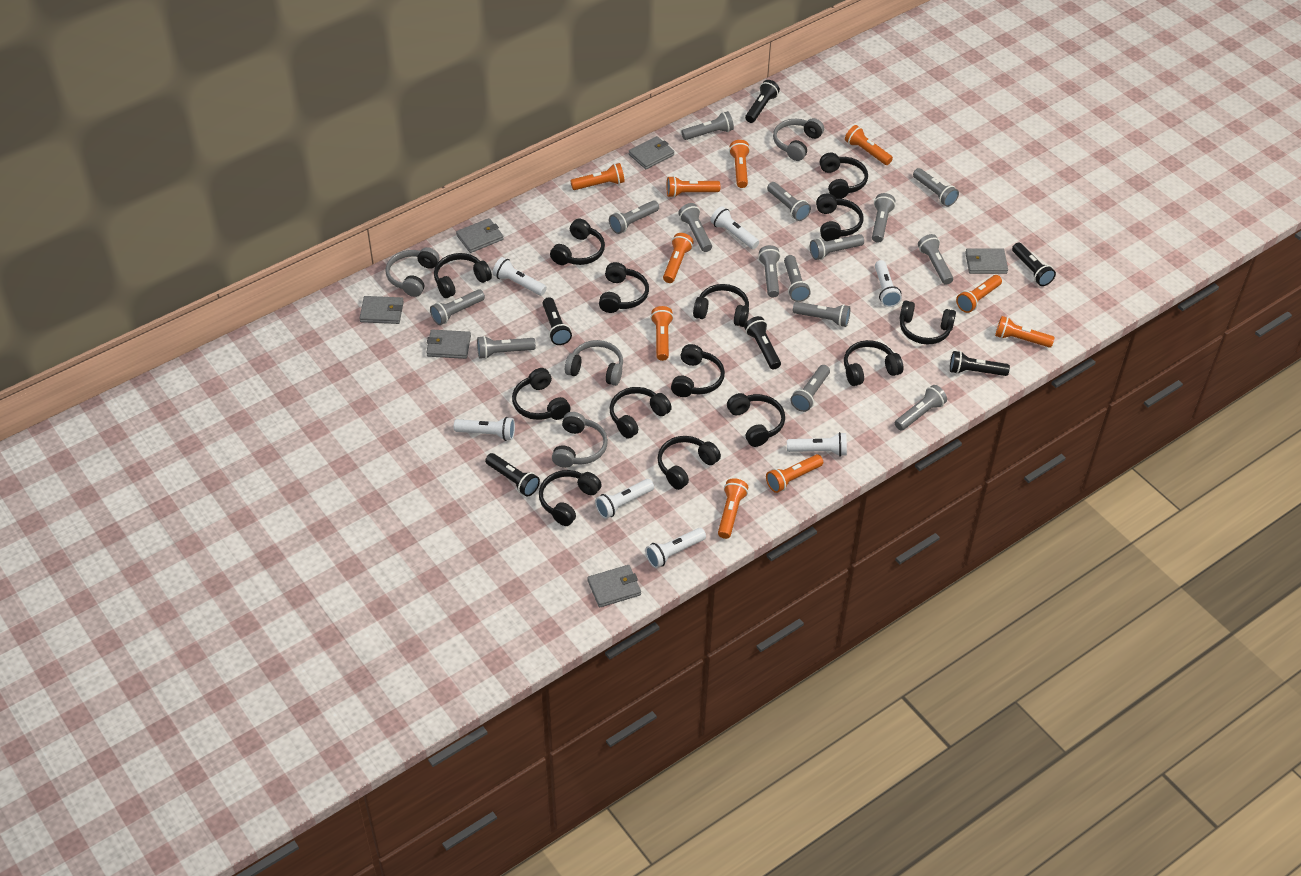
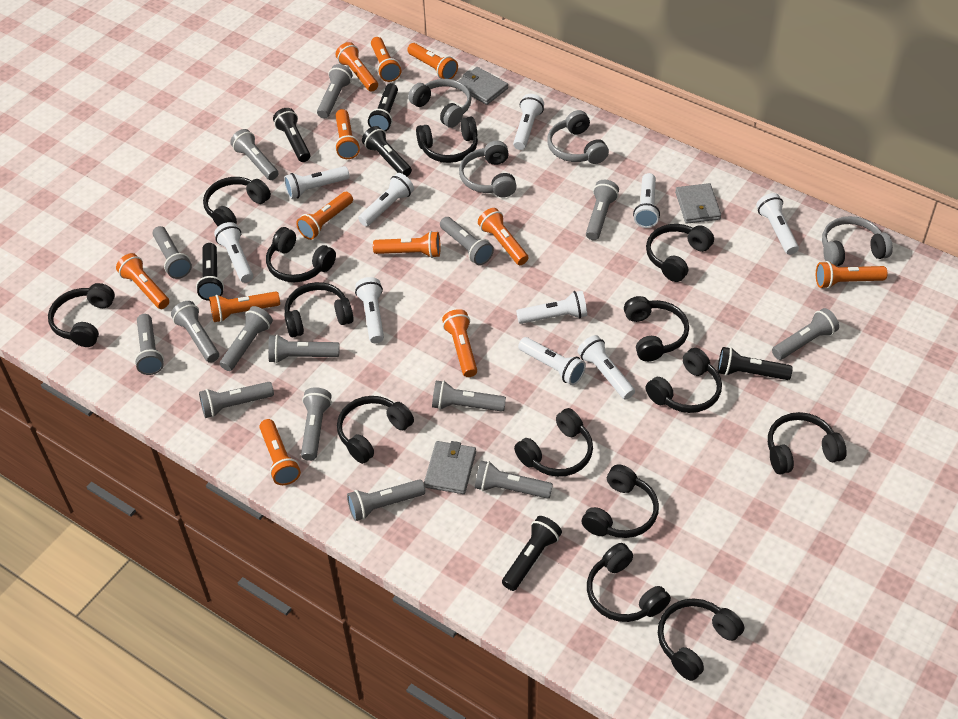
grey wallet: [359,296,404,324] [426,330,471,359] [456,218,504,253] [588,565,641,607] [629,136,674,169] [965,248,1008,274] = 6 -> [424,441,476,494] [459,67,508,105] [675,183,721,224] = 3
orange flashlight: [570,163,625,190] [651,306,674,361] [663,233,694,283] [666,176,720,198] [718,478,748,539] [729,140,750,188] [766,454,823,493] [845,125,893,165] [956,275,1002,313] [995,316,1055,348] = 10 -> [116,253,169,309] [209,292,280,322] [259,419,301,485] [296,192,353,240] [335,109,360,159] [336,42,378,92] [371,37,401,82] [373,231,441,258] [407,43,458,79] [442,309,477,377] [478,208,528,265] [816,261,888,289] = 12
white flashlight: [454,417,515,441] [493,257,547,296] [595,479,654,519] [645,528,706,568] [710,206,759,249] [787,432,847,457] [875,260,902,307] = 7 -> [214,222,253,283] [284,166,349,199] [355,277,384,344] [358,173,414,227] [513,94,544,150] [516,291,587,324] [518,337,586,385] [577,335,635,400] [633,173,660,228] [756,193,799,255] = 10

